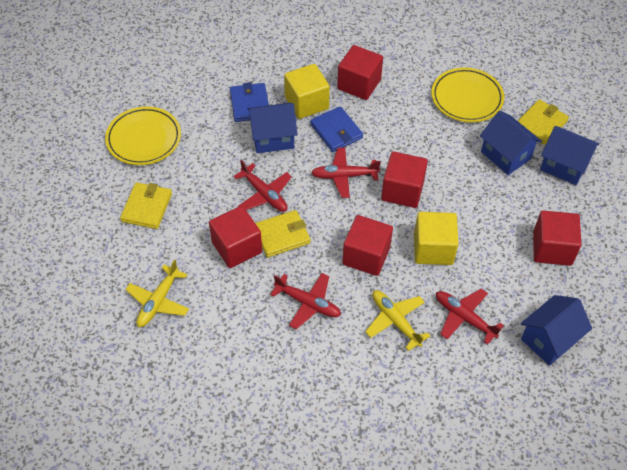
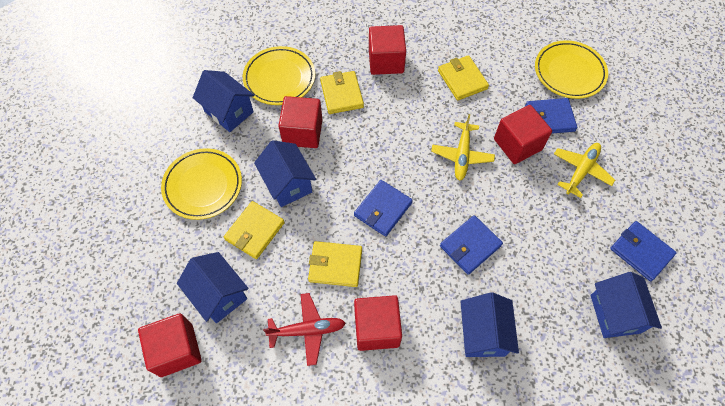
blue house: [248,103,298,153] [480,110,542,175] [521,295,592,366] [540,126,599,185] = 4 -> [177,252,249,323] [193,70,255,132] [254,140,316,207] [460,292,519,357] [590,272,662,338] = 5
blue wallet: [230,82,269,122] [310,106,363,152] = 2 -> [354,180,413,237] [440,215,503,275] [525,98,577,134] [610,221,677,281] = 4
red plane: [234,160,292,212] [270,273,341,329] [311,148,381,198] [436,289,504,345] = 4 -> [263,293,346,366] = 1
yellow cube: [284,64,330,119] [414,212,458,265] = 2 -> none = 0
yellow plate: [105,106,181,165] [431,67,504,122] = 2 -> [161,148,242,220] [243,46,315,105] [535,40,608,99] = 3
yellow wallet: [120,182,172,229] [255,210,311,257] [518,99,569,145] = 3 -> [224,201,285,259] [308,241,362,287] [320,71,364,114] [438,55,489,101] = 4

